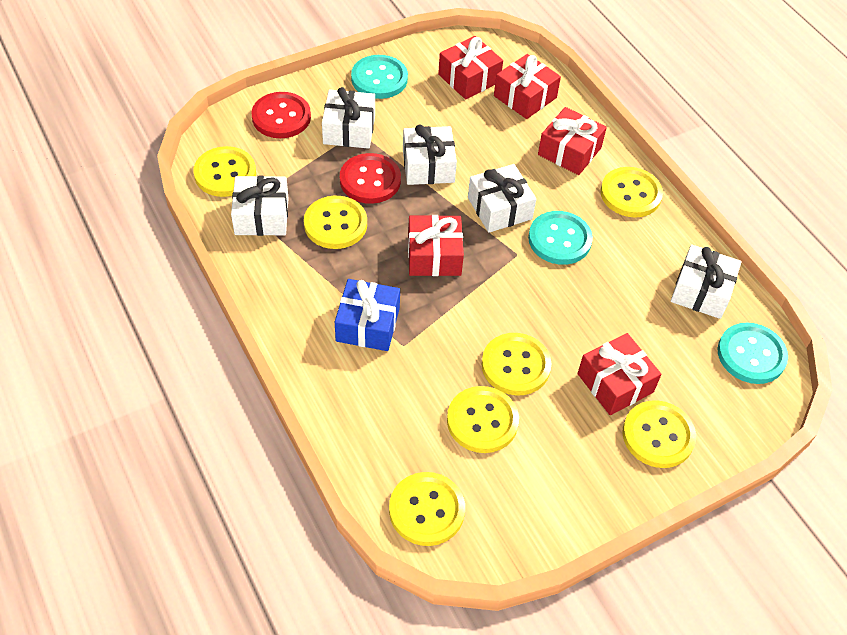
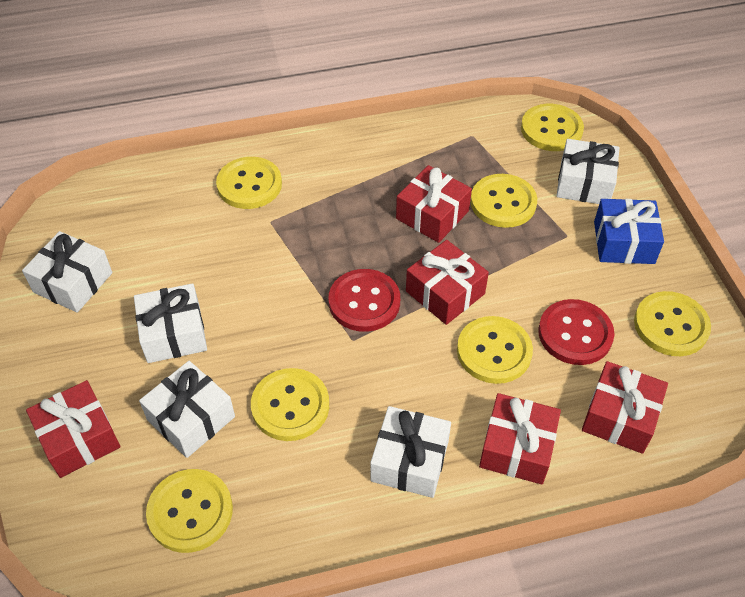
turquoise button: [351,55,408,99] [528,211,593,265] [717,322,788,384] = 3 -> none = 0

